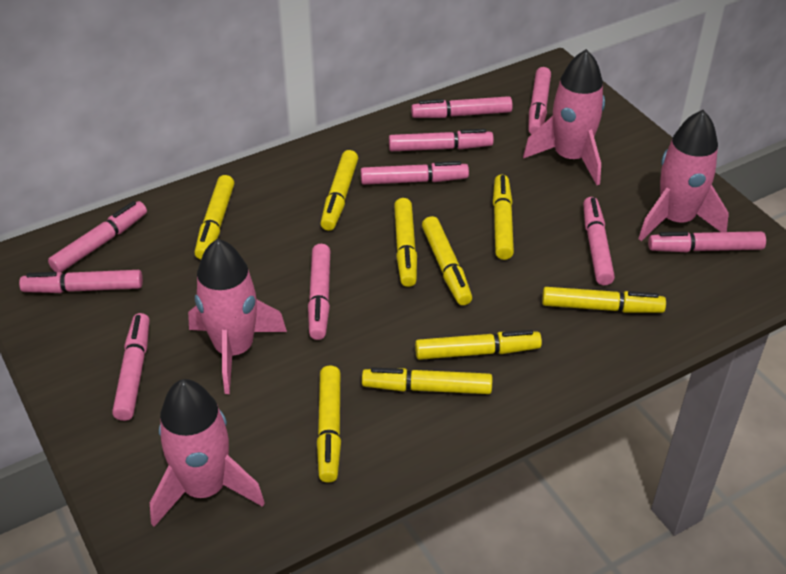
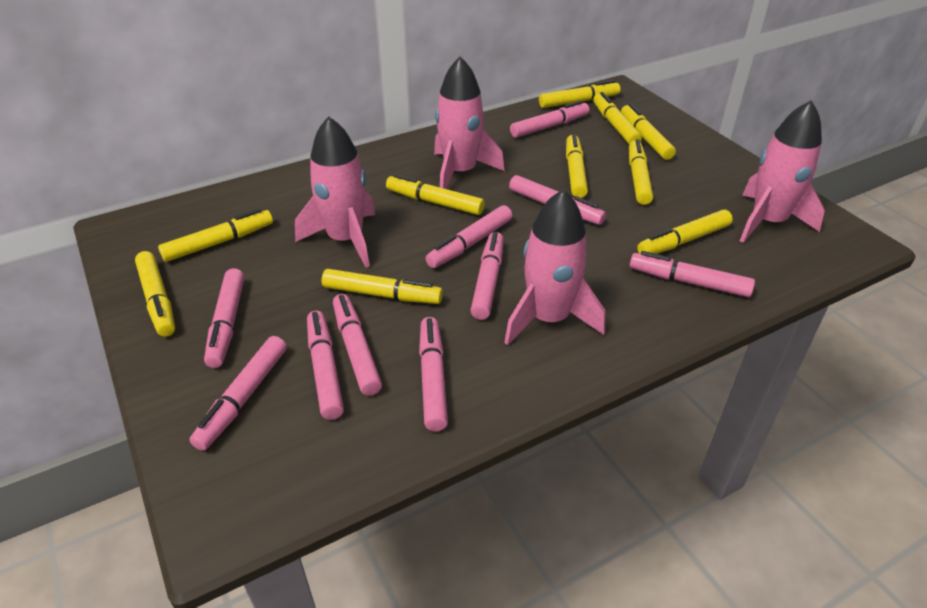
yellow marker: [195,175,234,260] [317,365,341,483] [320,150,358,231] [362,367,492,394] [394,198,417,287] [415,330,542,360] [422,216,472,305] [493,175,514,260] [542,287,666,313] = 9 -> [135,251,175,337] [158,208,273,262] [322,269,443,304] [386,174,485,215] [539,80,620,108] [566,134,588,198] [593,92,642,144] [621,104,676,160] [629,139,653,205] [637,210,733,254] = 10

